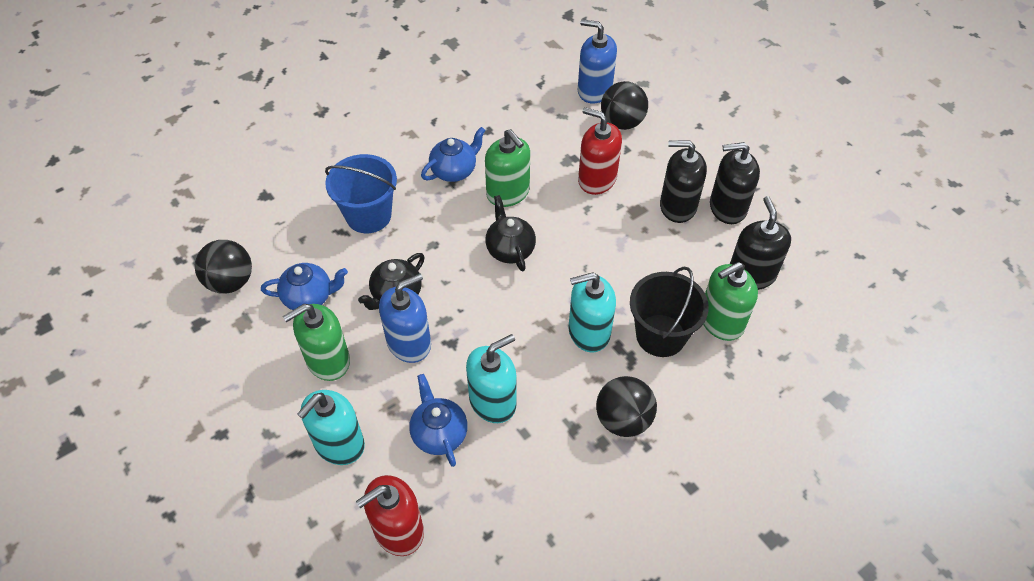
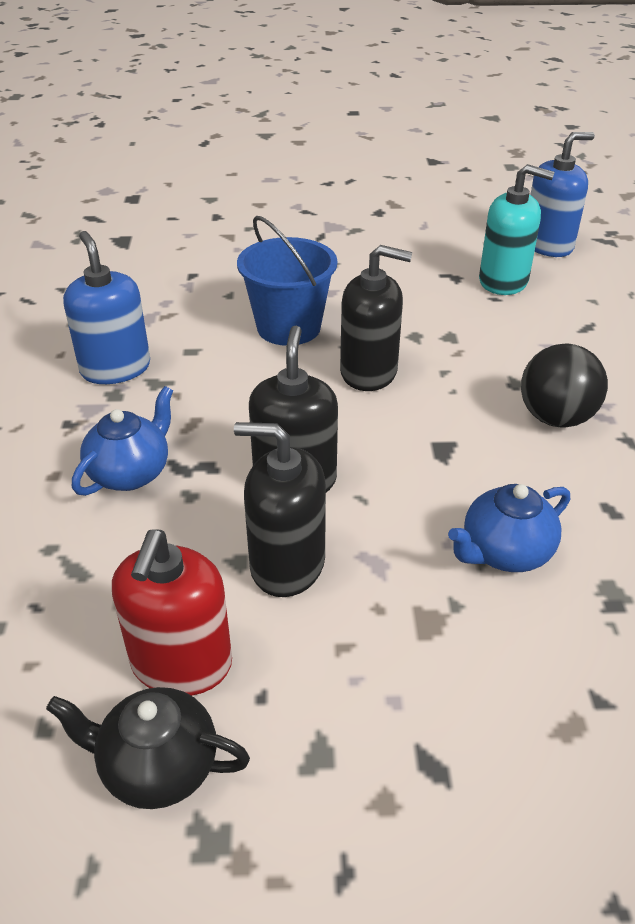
black ball: [195,240,252,294] [596,376,657,437] [601,81,648,130] = 3 -> [521,344,608,428] = 1
black bucket: [630,267,709,357] = 1 -> none = 0
black teapot: [358,253,425,310] [485,195,536,272] = 2 -> [46,687,250,809] = 1
blue teapot: [261,263,348,310] [409,374,468,467] [421,127,485,182] = 3 -> [72,386,173,496] [448,484,570,572] = 2
green soap dispenser: [283,304,350,381] [485,129,530,207] [703,262,758,341] = 3 -> none = 0
red soap dispenser: [356,475,424,556] [578,107,622,195] = 2 -> [112,529,232,696] = 1
turquoise soap dispenser: [297,390,365,465] [466,334,517,423] [569,272,616,353] = 3 -> [479,164,555,295] = 1

